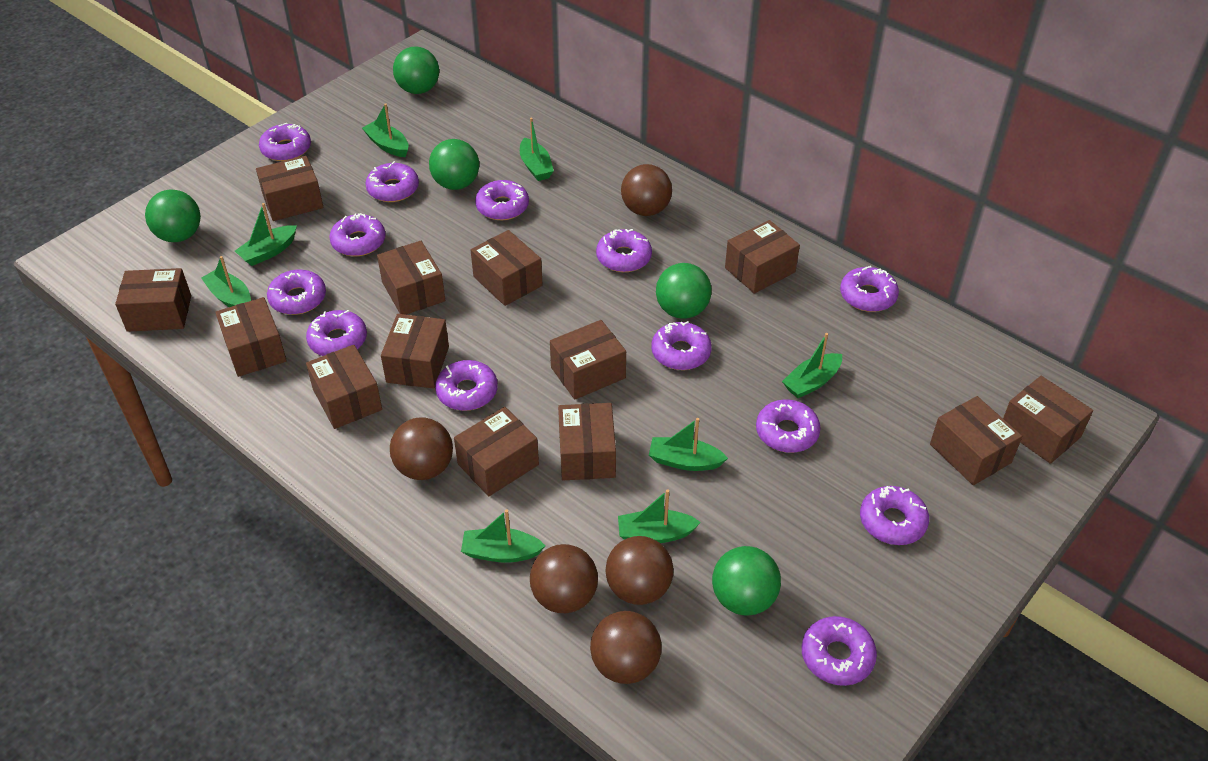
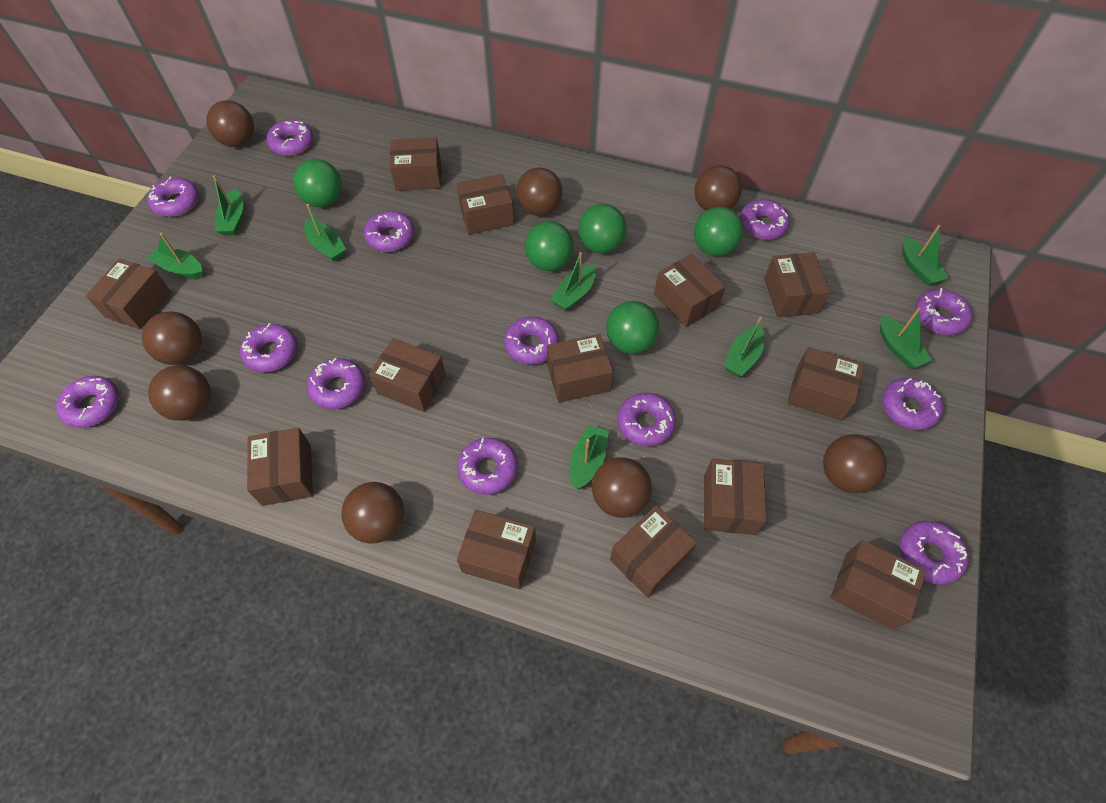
brown ball: [390,417,453,480] [530,544,598,613] [590,611,662,684] [605,536,674,605] [621,164,672,216] = 5 -> [142,312,202,365] [148,365,211,421] [206,100,254,147] [341,482,404,544] [516,168,562,216] [592,457,652,518] [694,165,742,211] [823,434,887,493] = 8

